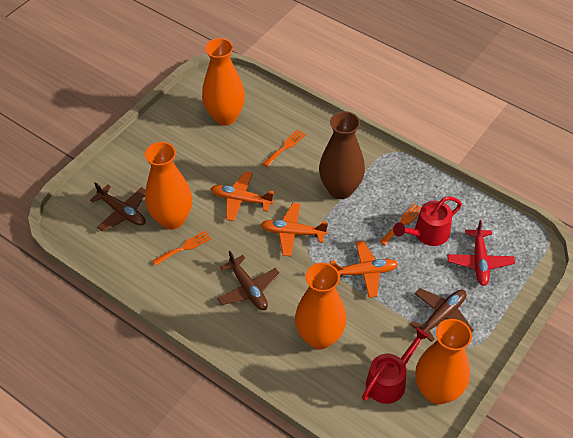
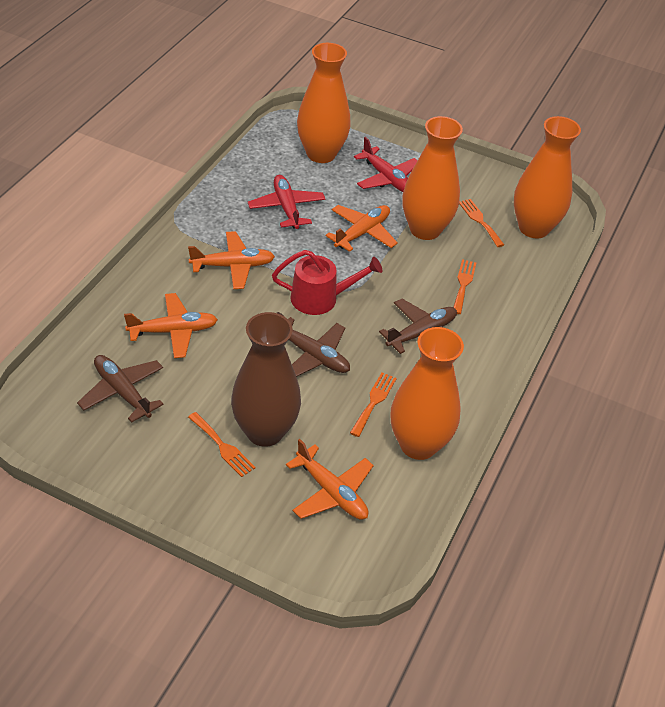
orange fork: [152,231,211,266] [263,129,306,167] [379,203,421,245] = 3 -> [188,412,256,477] [350,373,397,437] [453,259,476,314] [459,199,504,247] = 4
orange plane: [211,171,274,221] [261,203,328,256] [330,241,398,298] = 3 -> [124,293,218,358] [188,231,275,289] [286,439,374,520] [326,205,398,252] = 4
red plane: [447,220,515,286] = 1 -> [248,175,325,229] [354,137,418,192] = 2
red watering can: [362,328,429,404] [393,196,462,246] = 2 -> [272,250,382,315] = 1

